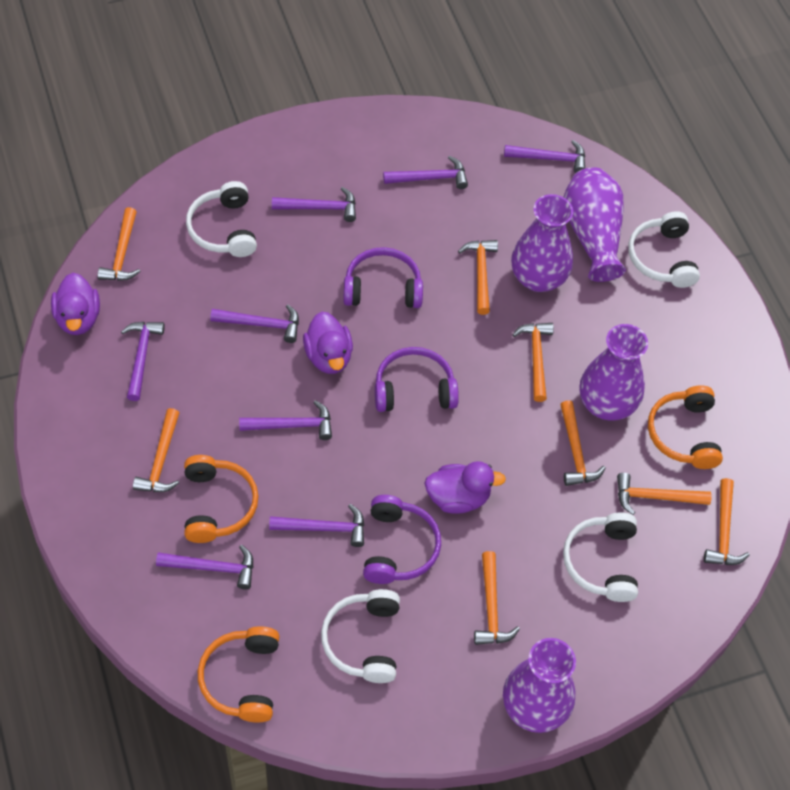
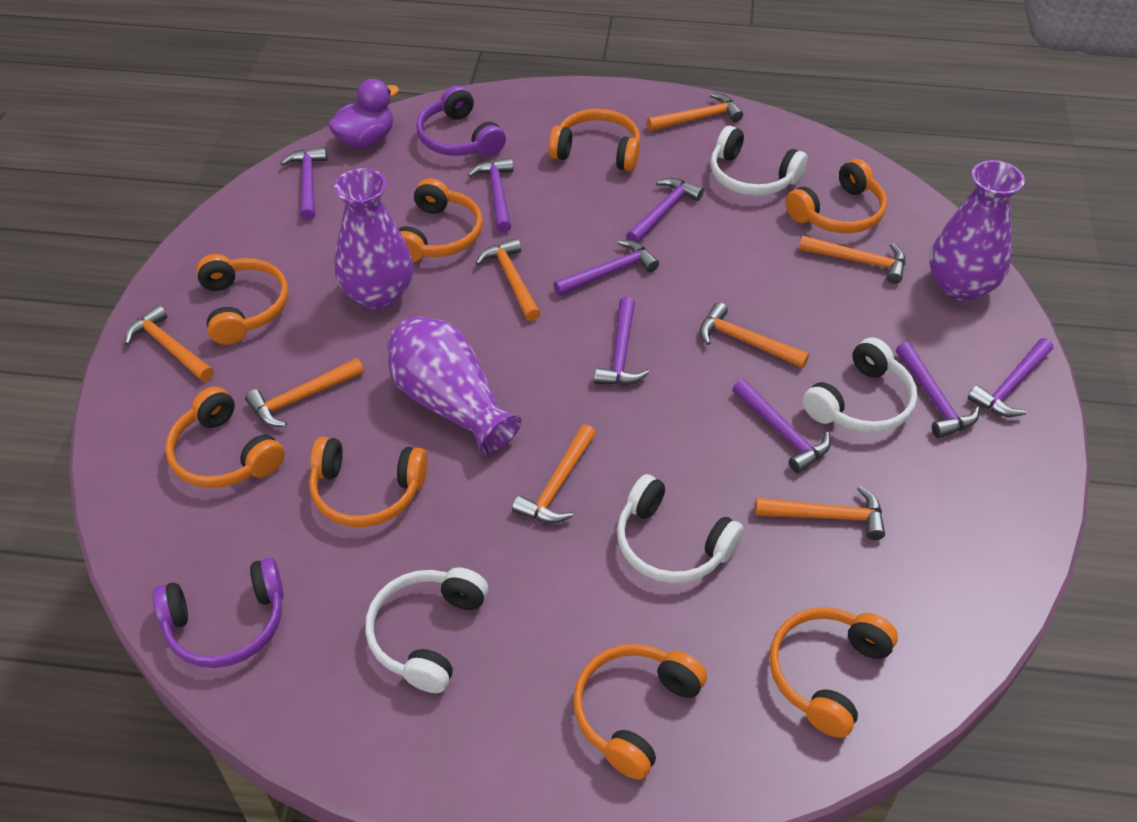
orange headphones: [184,455,259,543] [198,626,279,723] [648,385,723,469] = 3 -> [165,387,285,488] [196,254,288,345] [309,437,428,527] [399,178,483,263] [548,109,640,171] [573,644,707,780] [769,607,898,738] [786,159,887,233] = 8
purple duck: [51,273,100,335] [303,312,353,374] [424,461,506,514] = 3 -> [328,79,399,148] = 1
purple headphones: [343,247,423,308] [363,495,441,584] [375,347,459,412] = 3 -> [153,558,284,668] [416,86,506,157] = 2
purple vase: [503,638,576,733] [511,194,573,292] [564,167,626,282] [580,324,648,421] = 4 -> [334,168,413,309] [387,316,522,455] [930,160,1025,301] = 3

